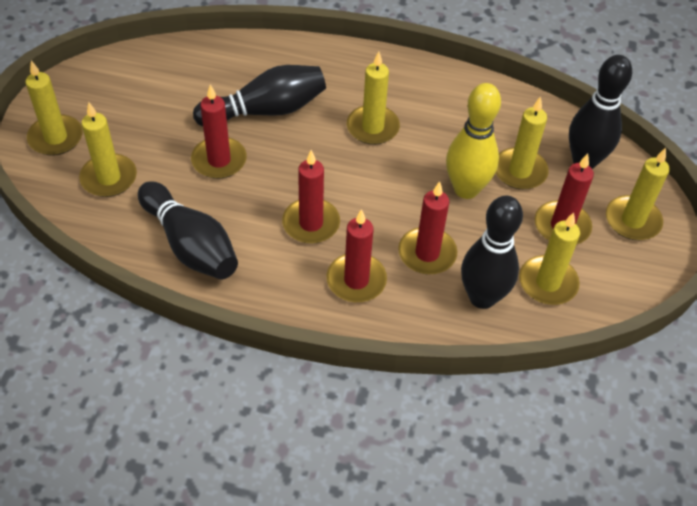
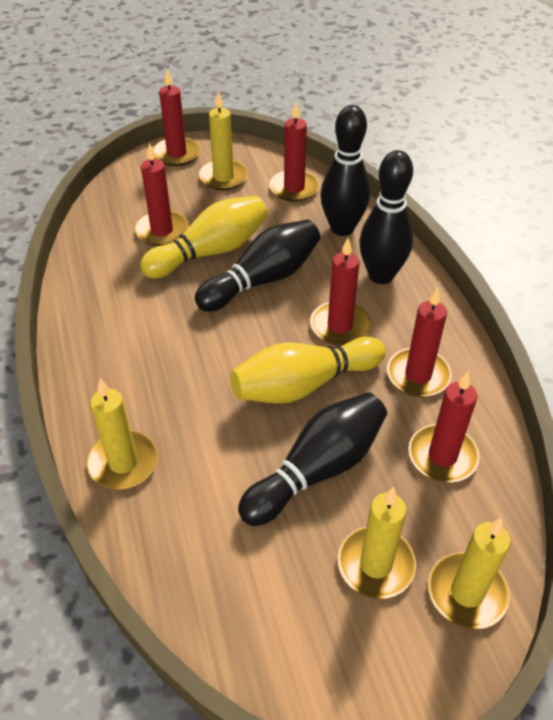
red candle: [191,84,247,179] [282,150,340,244] [327,209,387,302] [398,181,457,275] [535,153,594,245] = 5 -> [135,143,188,246] [153,69,200,166] [269,102,320,202] [310,238,371,345] [387,287,452,397] [408,371,479,482] = 6
yellow bowling pin: [446,83,501,199] = 1 -> [140,195,268,279] [230,336,386,404] = 2
yellow candle: [25,60,83,156] [79,102,137,197] [347,51,400,145] [496,96,549,190] [519,212,580,305] [606,148,670,240] = 6 -> [87,378,158,490] [199,91,248,190] [338,487,416,599] [428,517,511,629] = 4

